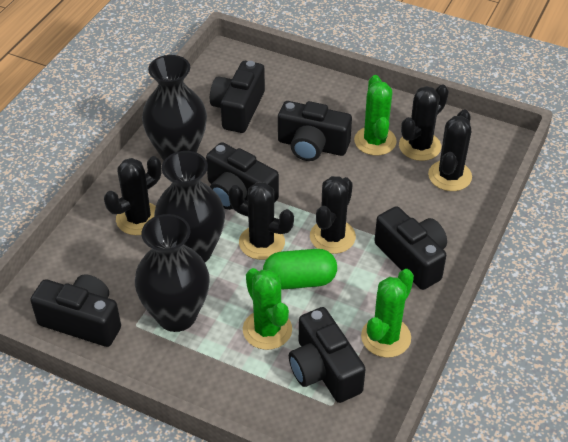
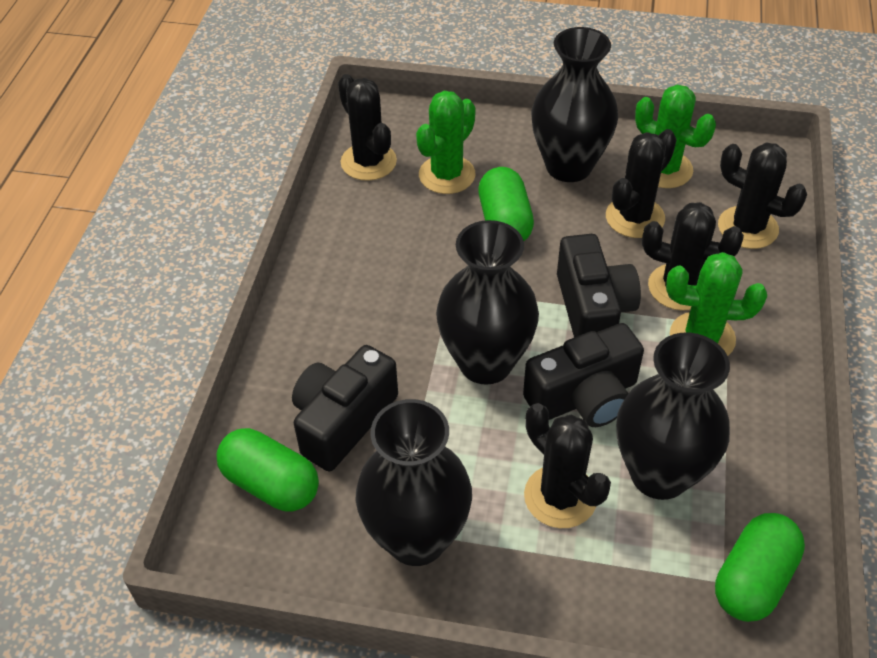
black camera: [30,274,121,347] [206,142,279,210] [210,61,265,133] [278,101,352,161] [289,307,366,403] [374,206,447,290] = 6 -> [292,345,398,471] [523,323,644,427] [557,234,641,337] = 3
black vase: [135,214,210,332] [142,55,207,161] [154,151,225,262] = 3 -> [356,399,472,566] [436,220,539,385] [531,27,618,182] [616,332,730,500] = 4
green capsule: [263,249,337,289] = 1 -> [216,428,319,512] [478,167,534,241] [715,513,805,622] = 3

